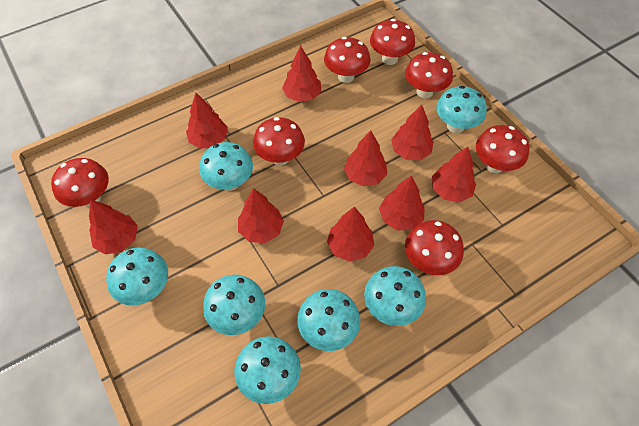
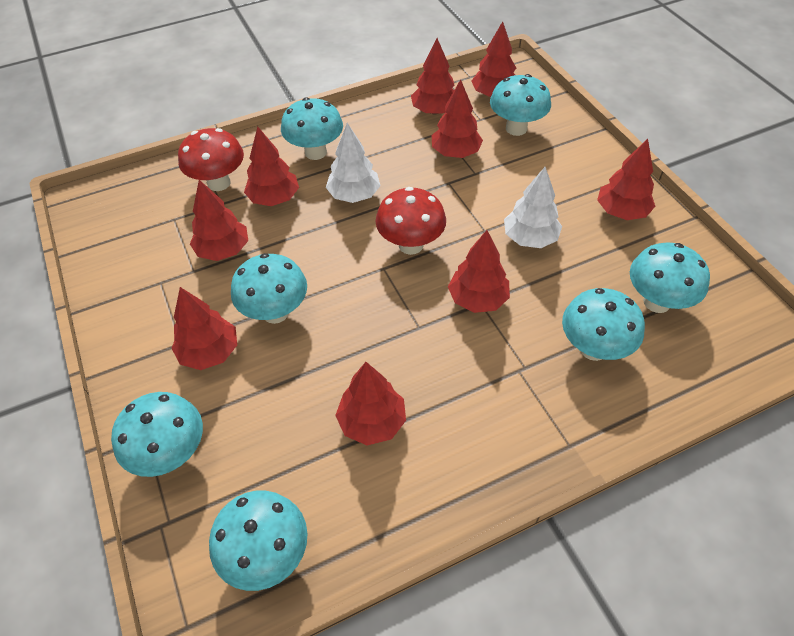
red mushroom: [51,158,109,207] [253,117,305,165] [324,37,370,83] [370,19,415,65] [405,52,453,98] [405,220,464,275] [476,125,529,173] = 7 -> [178,128,244,191] [376,187,446,255] = 2
white tree: none = 0 -> [326,123,381,203] [504,167,562,248] = 2

